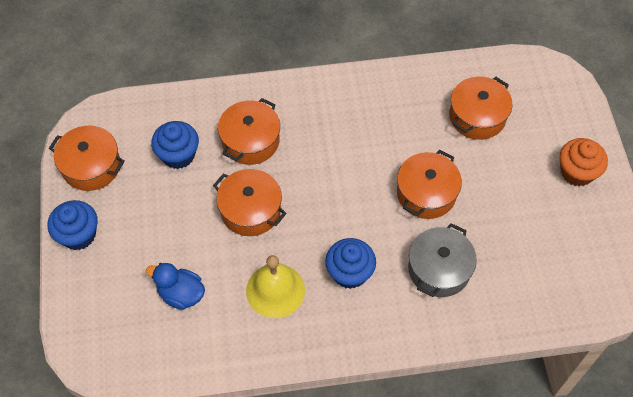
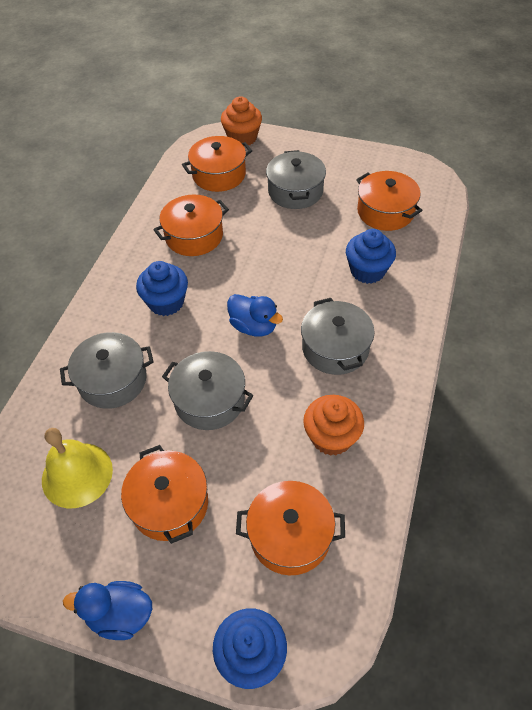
blue duck: [146,263,205,310] = 1 -> [63,581,152,640] [227,294,283,336] = 2
grey pot: [408,223,477,297] = 1 -> [60,332,154,409] [162,351,254,430] [266,150,326,209] [301,298,375,375] = 4
orange cupcake: [559,138,608,186] = 1 -> [221,97,262,145] [303,395,364,456] = 2

